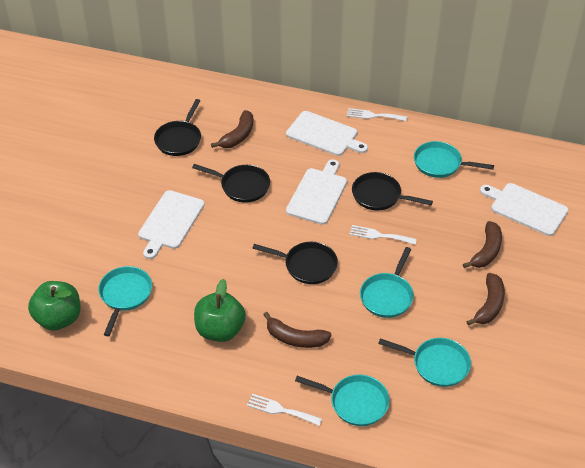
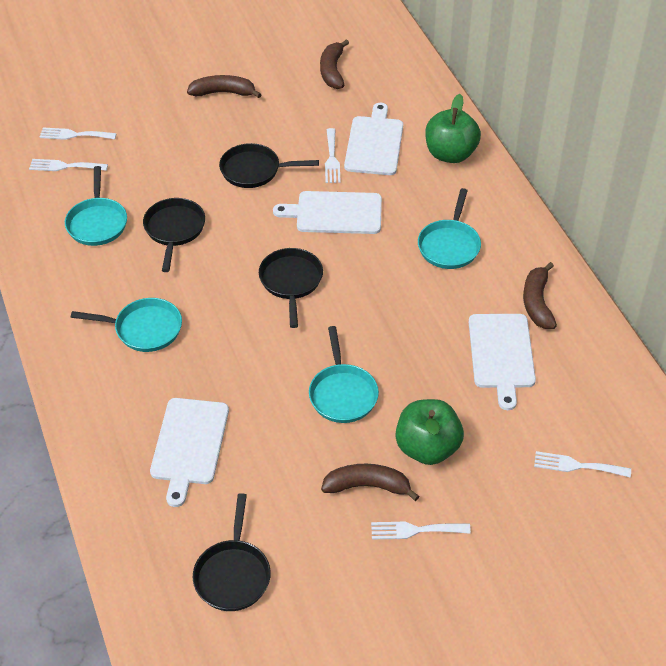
turquoise pan: [98,266,152,336] [295,374,390,426] [360,247,414,318] [378,338,471,387] [414,141,494,178] = 5 -> [65,166,127,246] [71,298,182,352] [309,326,379,423] [418,188,481,269] = 4
white fork: [247,394,322,426] [347,108,407,121] [349,225,417,245] = 3 -> [29,159,108,171] [40,127,117,140] [325,128,341,183] [371,522,471,539] [534,451,631,478] = 5

